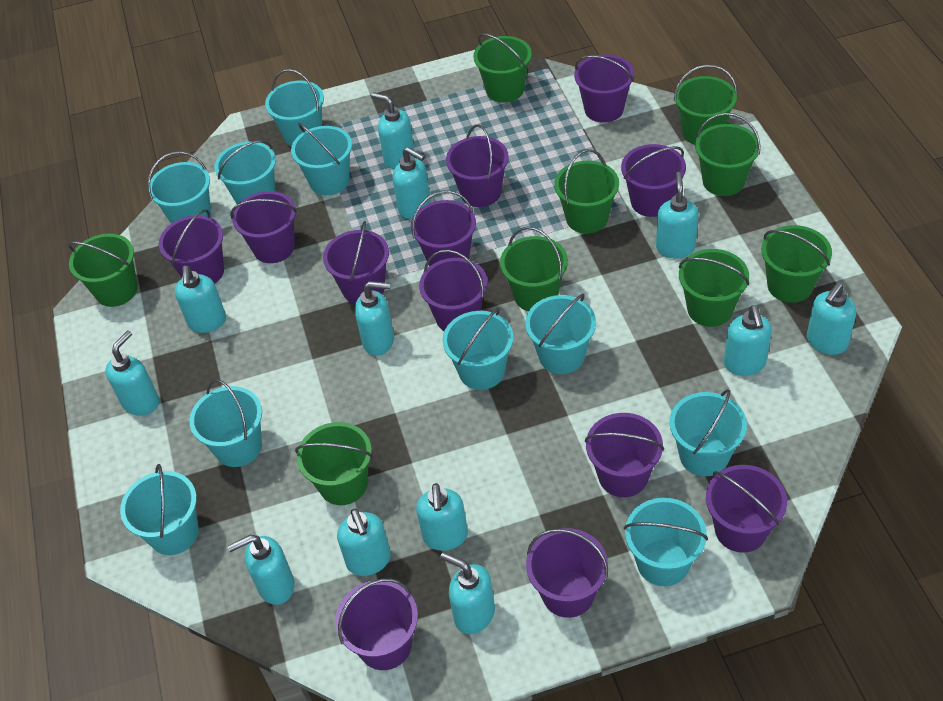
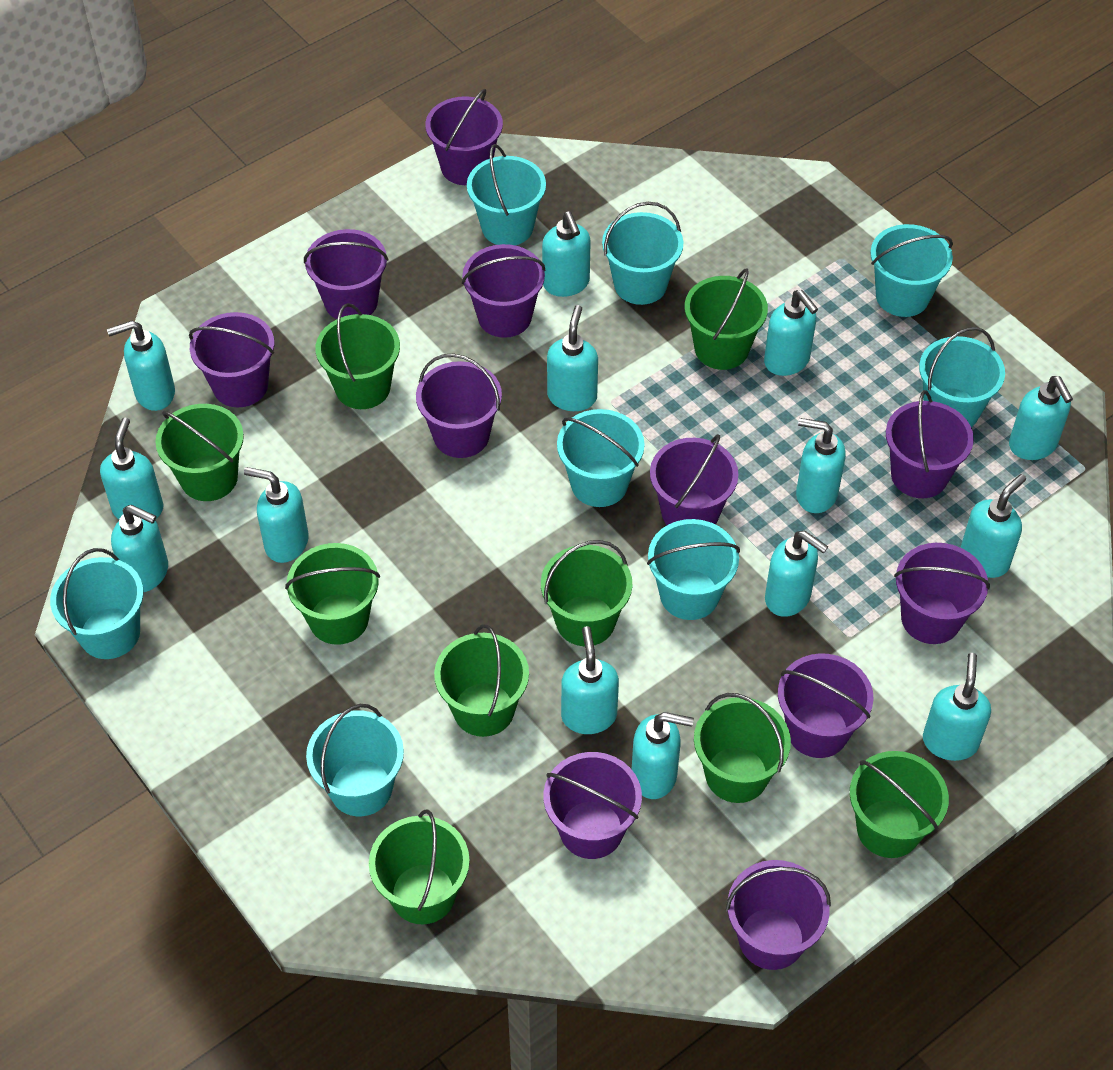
purple bucket: [159,209,224,284] [230,191,297,263] [323,221,389,304] [335,578,418,670] [411,191,476,267] [419,250,487,331] [446,124,509,207] [526,528,608,618] [574,54,634,123] [585,413,664,497] [621,144,686,217] [706,465,787,553] = 12 -> [189,312,274,407] [304,229,388,319] [416,353,502,458] [425,89,503,185] [462,244,545,338] [544,752,642,859] [650,434,738,525] [725,860,831,970] [778,653,874,758] [886,390,974,498] [894,543,990,644] = 11
turquoise bucket: [120,464,199,555] [148,151,211,224] [189,379,262,467] [214,140,276,205] [265,69,324,146] [291,123,352,195] [442,308,513,390] [525,294,596,374] [624,498,708,586] [670,389,747,476] = 10 -> [50,548,144,659] [306,704,404,816] [467,144,546,245] [557,409,645,507] [602,202,683,305] [647,519,740,620] [870,224,953,317] [919,327,1005,427] = 8
turquoise soap dispenser: [105,330,159,416] [175,266,226,333] [228,535,295,605] [337,509,391,576] [355,281,394,356] [371,92,414,169] [393,147,431,219] [416,483,468,551] [440,552,495,634] [656,172,699,258] [724,305,772,376] [807,283,856,355] = 12 -> [100,418,164,519] [107,321,175,411] [111,505,168,592] [244,467,309,563] [542,211,591,297] [547,305,598,411] [561,626,619,734] [632,712,694,799] [764,290,818,376] [765,531,828,617] [796,418,846,513] [923,653,991,761] [960,474,1026,578] [1009,376,1073,460] = 14

